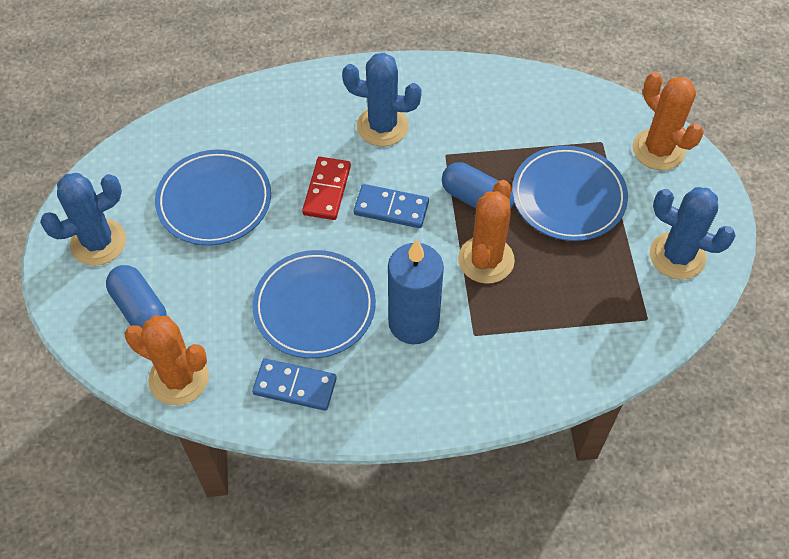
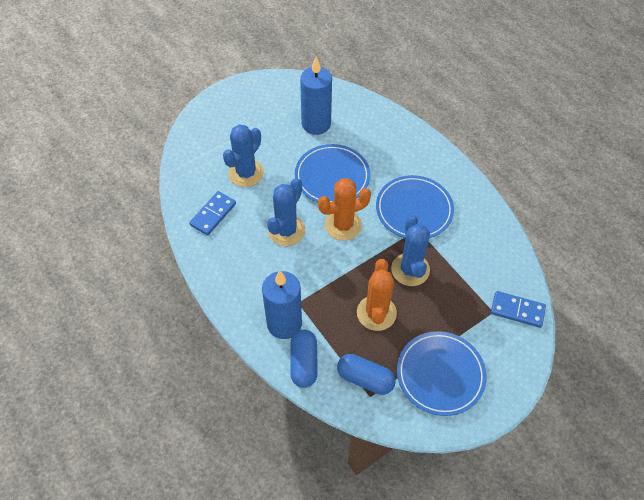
blue candle: [388,239,444,344] = 1 -> [262,271,302,339] [300,57,332,135] = 2
orange cactus: [125,315,209,405] [458,180,515,284] [633,72,704,170] = 3 -> [318,178,371,240] [357,259,397,331] = 2
red domino: [302,157,351,220] = 1 -> none = 0

